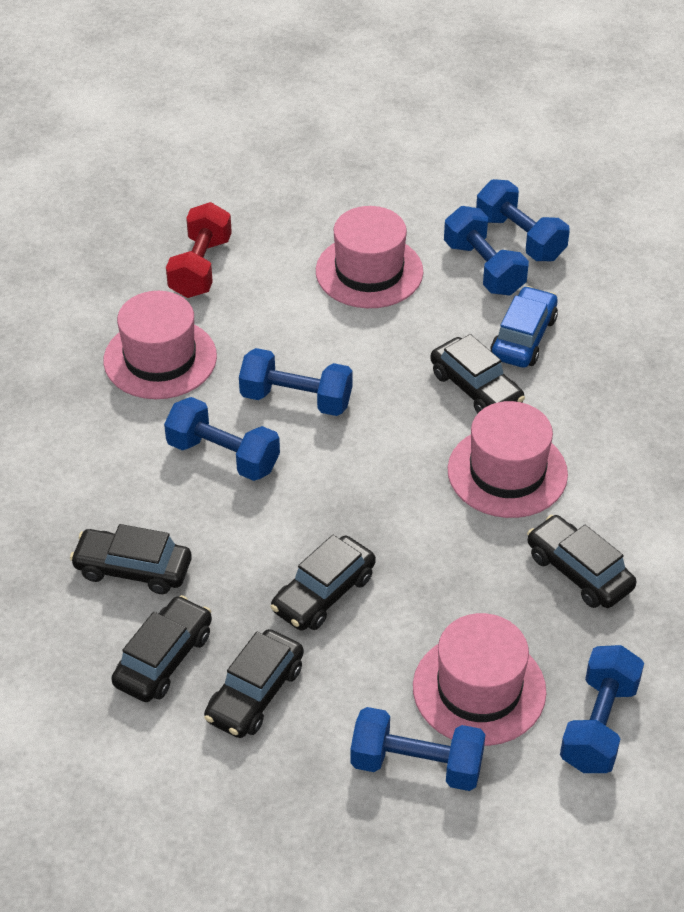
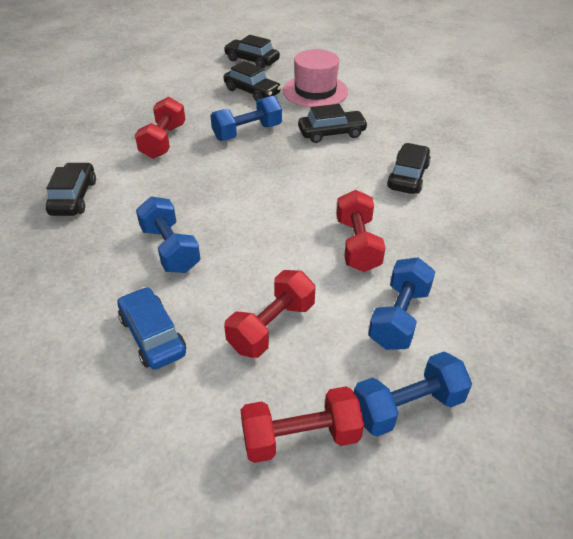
black car: [70,524,192,594] [111,595,212,702] [204,629,304,738] [270,535,376,631] [430,334,525,414] [527,515,636,608] = 6 -> [46,162,96,216] [223,61,281,101] [224,35,280,68] [298,104,368,143] [387,143,431,194] = 5
blue dumbbell: [164,397,280,481] [239,348,353,416] [350,707,486,791] [444,206,529,295] [476,179,570,261] [560,645,644,773] = 6 -> [136,196,200,273] [210,96,282,141] [354,352,472,437] [368,257,435,350] = 4
pink hat: [104,291,217,399] [316,206,423,308] [413,613,546,746] [447,401,568,518] = 4 -> [283,49,348,107] = 1
red dumbbell: [166,202,232,298] = 1 -> [135,97,185,159] [224,270,316,358] [241,386,364,463] [337,190,386,272] = 4

